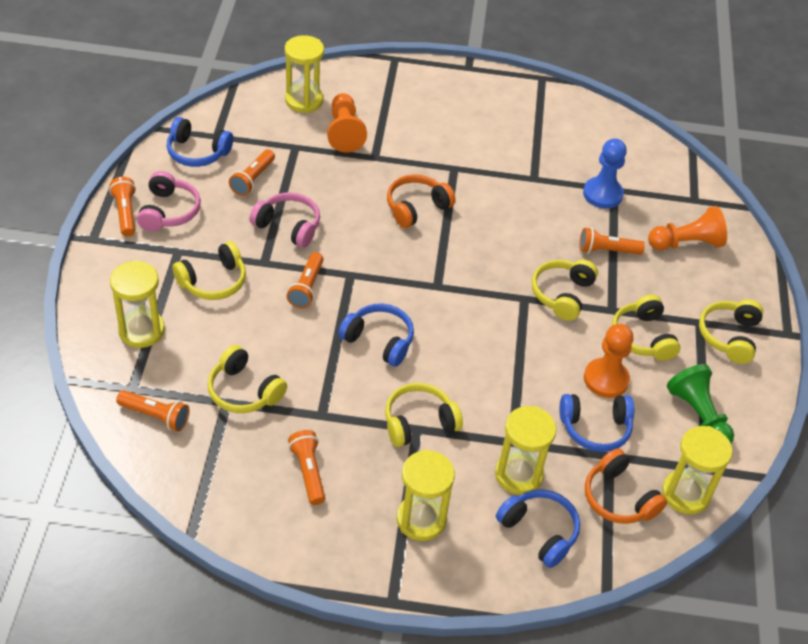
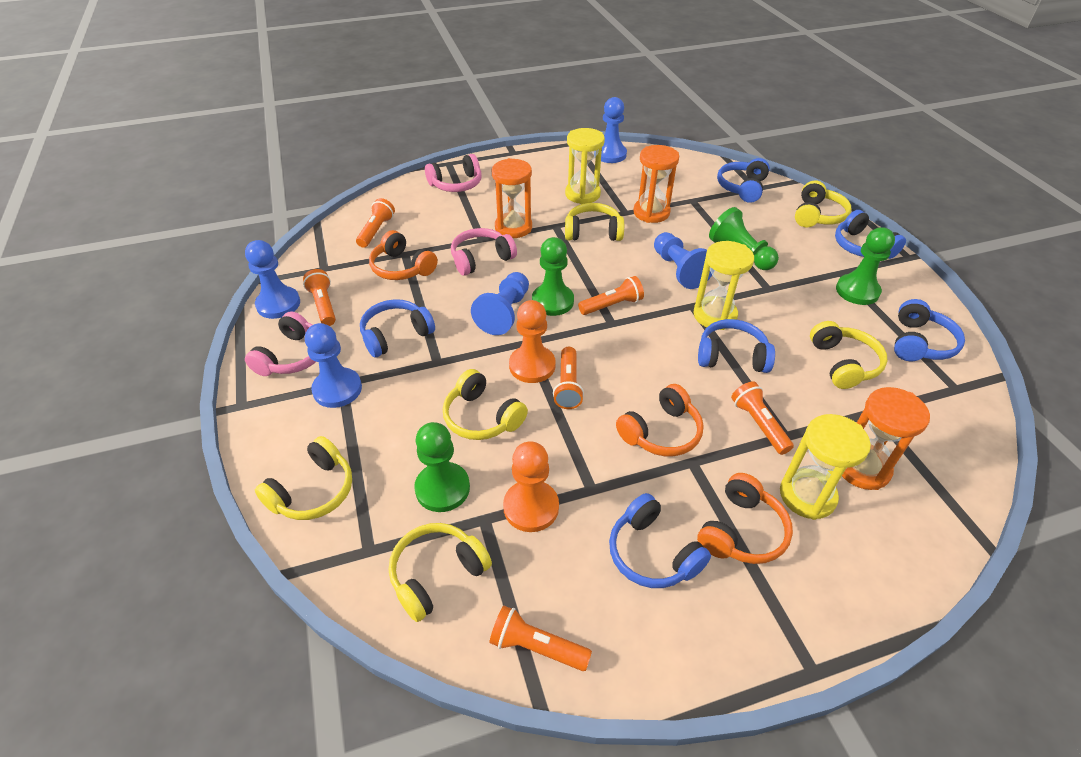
blue headphones: [167,117,233,167] [338,303,414,367] [496,489,580,568] [560,394,634,452] = 4 -> [360,299,435,357] [609,493,711,588] [698,319,775,373] [717,158,770,203] [835,210,906,259] [894,299,965,361] = 6
blue pawn: [583,138,627,209] = 1 -> [245,240,300,319] [305,323,362,408] [471,272,529,335] [595,97,627,163] [654,232,712,289] = 5
green pawn: [667,364,734,443] = 1 -> [414,422,470,512] [532,237,574,316] [709,207,779,270] [836,227,895,305] = 4
orange headphones: [387,174,456,228] [585,448,667,524] = 2 -> [369,230,438,280] [616,384,704,456] [697,473,793,564] = 3
orange hourglass: none = 0 -> [492,158,532,238] [633,145,679,223] [842,387,930,490] = 3
orange pawn: [327,93,367,153] [584,324,634,398] [648,206,727,250] = 3 -> [503,441,559,532] [509,300,555,383] = 2
pink headphones: [137,171,201,231] [250,192,320,248] = 2 -> [245,311,316,376] [425,154,482,192] [451,228,517,276] = 3
yellow hourglass: [110,260,165,348] [285,35,324,113] [397,450,455,541] [495,406,556,495] [662,426,733,515] = 5 -> [565,128,605,204] [693,241,754,330] [780,414,871,520] = 3

